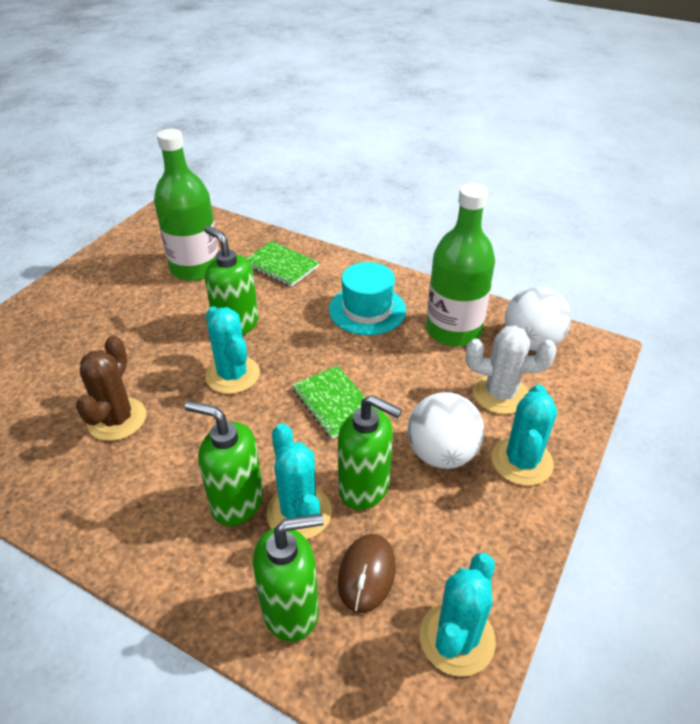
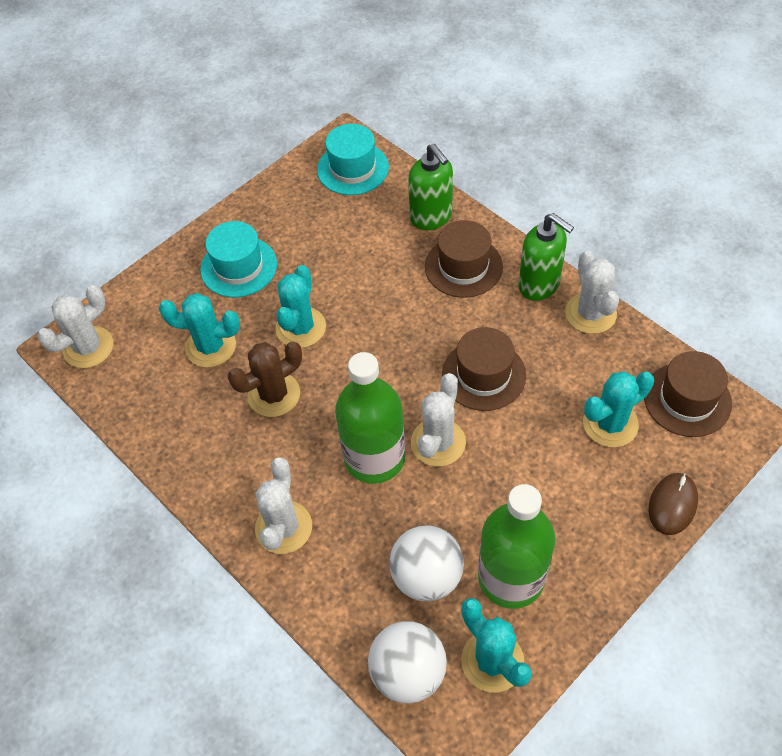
brown hat: none = 0 -> [425,220,503,298] [442,327,526,411] [644,351,732,437] = 3
green notebook: [246,241,320,287] [292,366,374,439] = 2 -> none = 0
green soap dispenser: [185,401,263,526] [204,226,258,335] [253,514,324,642] [338,395,402,510] = 4 -> [408,144,453,230] [519,213,574,301] = 2
turquoise hat: [329,262,406,335] = 1 -> [200,221,277,297] [317,124,389,195] = 2
white cactus: [466,326,556,414] = 1 -> [38,285,113,368] [255,457,312,554] [411,373,466,467] [565,250,619,334] = 4

